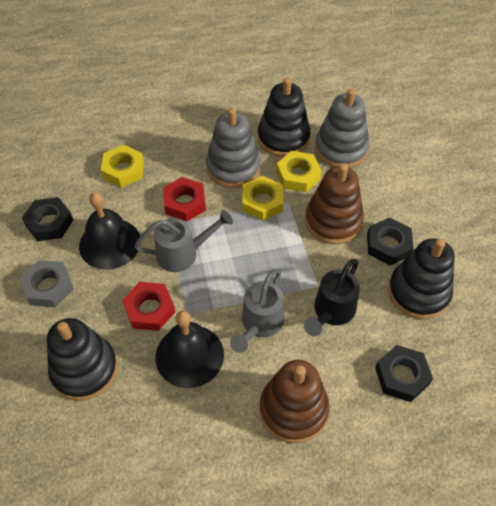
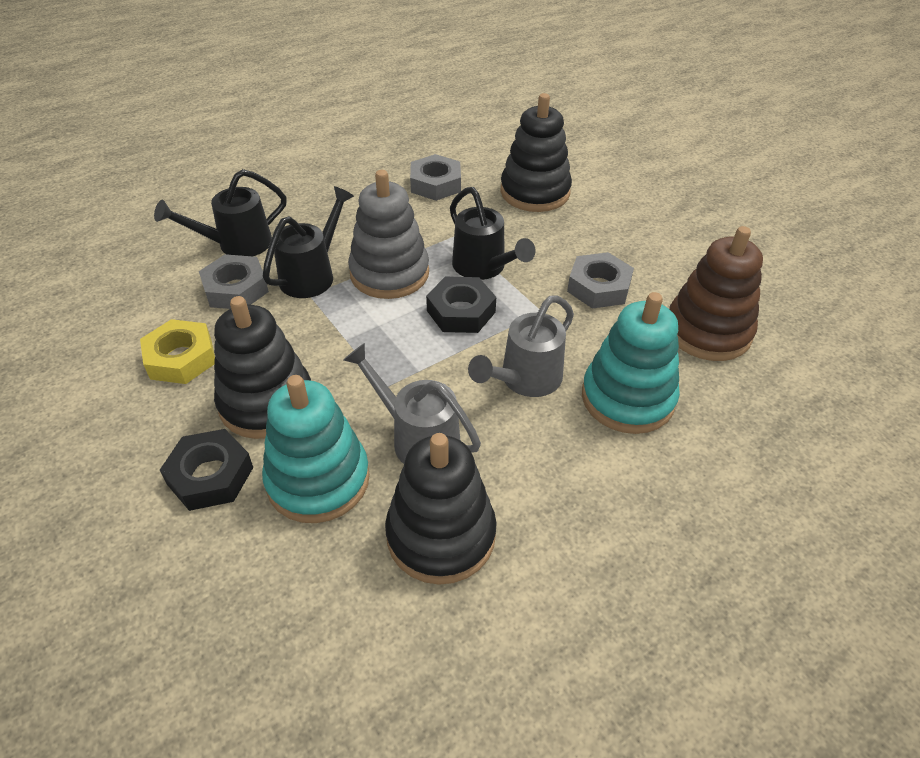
black bell: [79,192,141,270] [156,311,224,388] = 2 -> none = 0
black nut: [22,197,73,241] [367,218,414,265] [375,345,433,402] = 3 -> [160,429,253,511] [426,277,496,333] = 2
black watering can: [304,259,360,336] = 1 -> [154,169,287,256] [263,186,354,298] [450,187,536,280] = 3
brown stacking toy: [259,360,330,443] [305,164,364,244] = 2 -> [669,226,763,361] = 1
grey nut: [20,260,74,308] = 1 -> [199,254,269,309] [410,154,461,201] [567,252,634,309] = 3
grey stacking toy: [206,108,260,188] [315,89,369,168] = 2 -> [348,170,429,299] = 1
red nut: [122,282,175,331] [163,177,206,222] = 2 -> none = 0
turquoise stacking toy: none = 0 -> [262,375,370,523] [582,292,680,434] = 2
yellow nut: [101,145,144,187] [242,176,284,221] [276,151,322,192] = 3 -> [140,319,215,384] = 1

